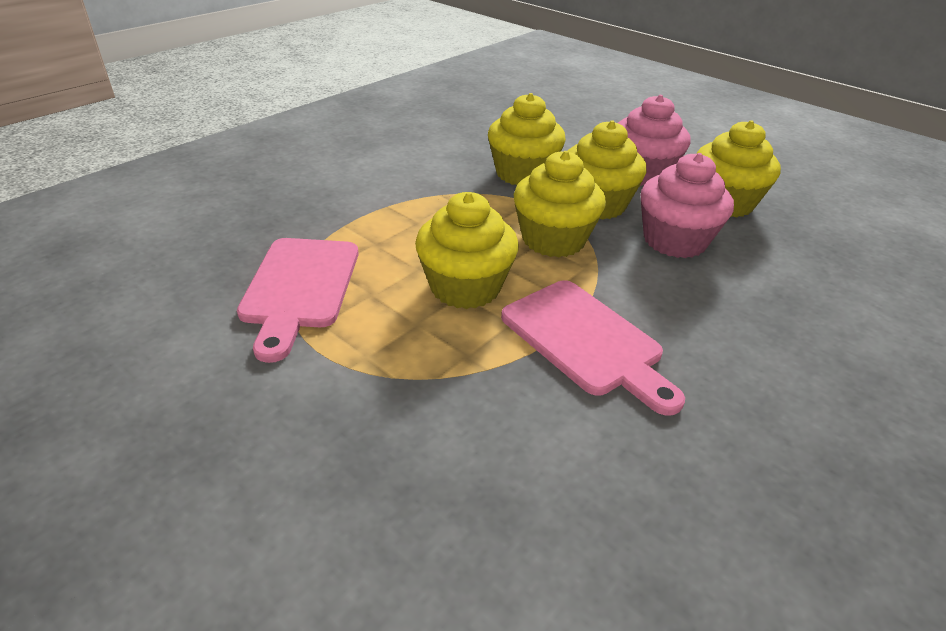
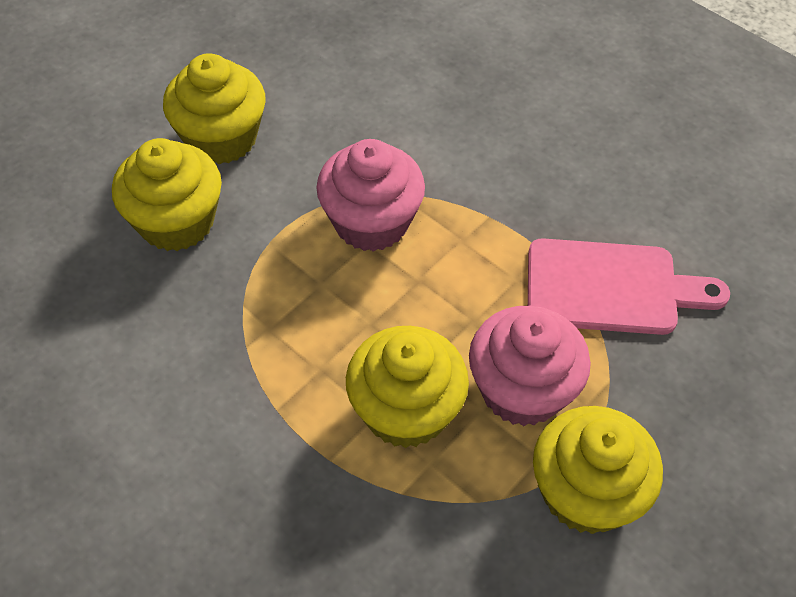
pink cutting board: [237,238,358,363] [501,280,685,415] = 2 -> [528,238,730,335] = 1
yellow cupcake: [415,192,519,309] [488,93,566,185] [514,151,606,257] [567,120,647,220] [696,120,781,217] = 5 -> [112,138,222,251] [163,53,266,164] [346,326,469,448] [533,406,663,534] = 4

